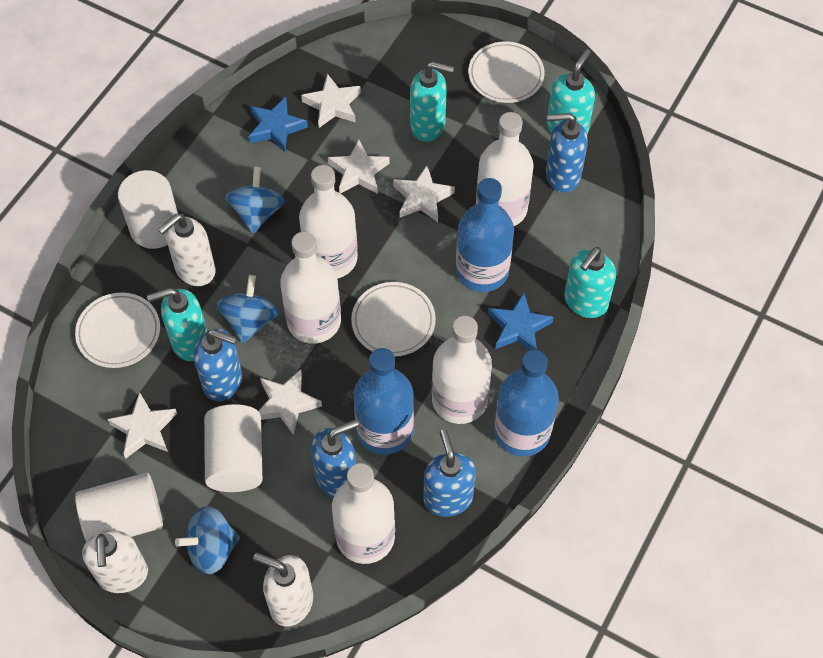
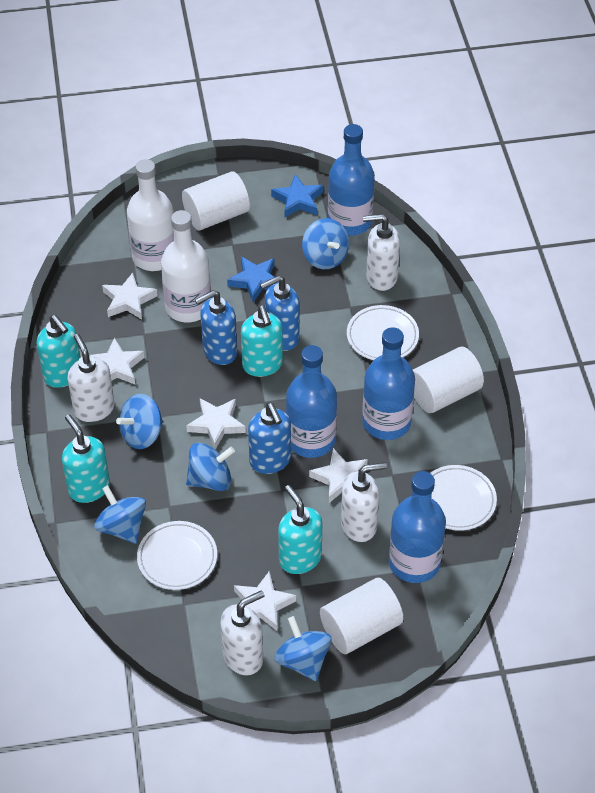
blue bottle: [354,348,414,455] [456,178,514,292] [494,350,559,456] = 3 -> [286,345,337,458] [328,124,375,236] [362,327,415,440] [389,471,446,583] = 4
blue soap dispenser: [194,329,242,401] [311,419,359,498] [423,429,476,517] [546,113,588,193] = 4 -> [195,290,237,365] [248,403,291,474] [260,275,300,351] = 3
blue spinning top: [175,506,240,574] [217,275,279,343] [225,167,285,233] = 3 -> [94,485,146,544] [116,394,163,449] [186,443,235,491] [274,616,332,681] [302,218,349,269] = 5
white bottle: [280,232,341,344] [299,165,358,279] [332,463,395,564] [432,316,492,424] [476,112,534,226] = 5 -> [127,159,174,271] [161,210,211,323] = 2
white soap dispenser: [82,530,148,593] [158,214,215,286] [253,552,313,627] = 3 -> [68,334,115,422] [220,590,265,675] [341,462,387,542] [363,214,400,291] = 4

